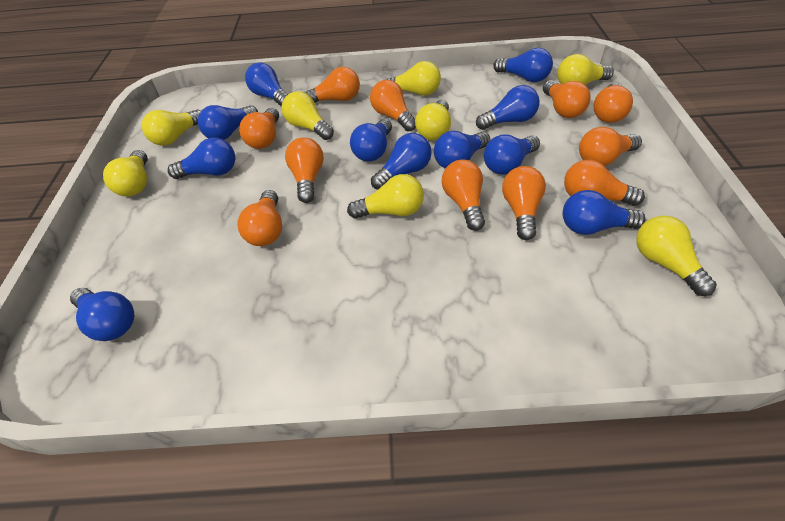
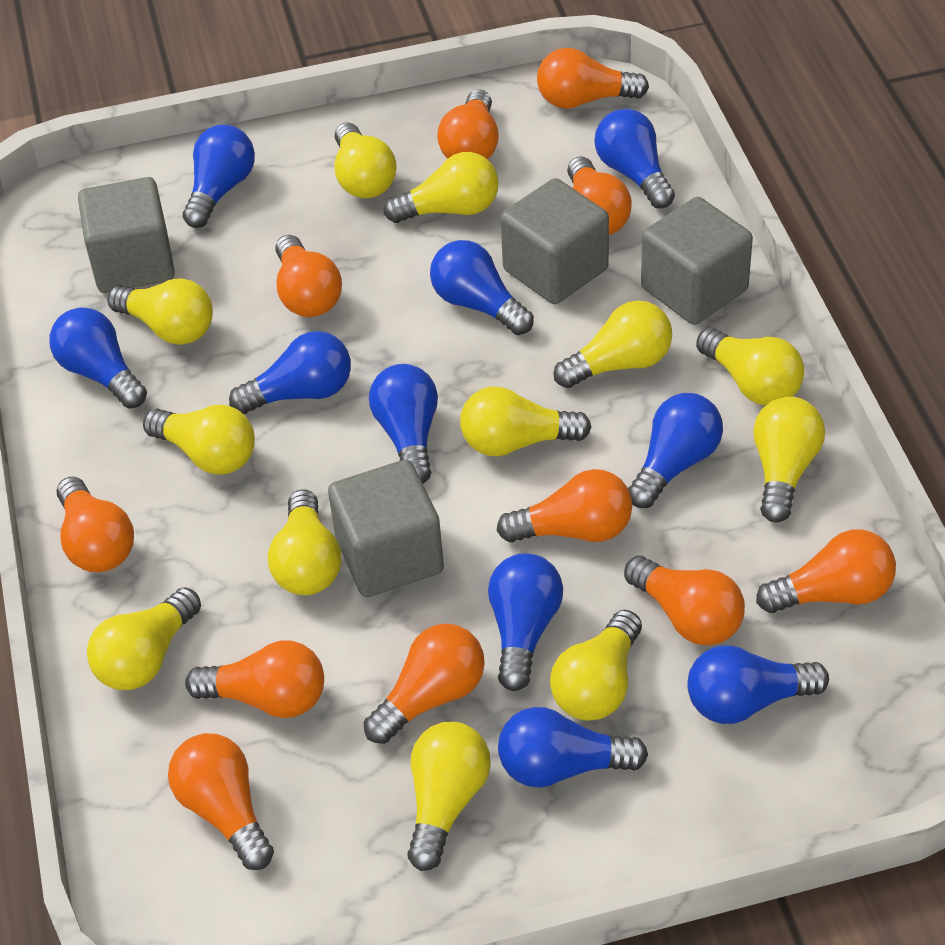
blue light bulb: [70,288,134,341] [168,138,235,179] [198,105,258,140] [245,62,288,107] [350,119,392,162] [371,133,432,190] [434,131,490,168] [476,85,540,130] [484,134,540,175] [493,48,553,82] [563,190,645,235] = 11 -> [49,307,147,409] [183,125,255,228] [229,331,351,414] [369,364,438,484] [430,240,534,335] [488,553,563,691] [498,707,648,787] [594,109,675,208] [628,393,723,508] [687,645,829,724] = 10
grey cube: none = 0 -> [78,177,175,293] [328,459,444,597] [500,178,609,304] [641,197,753,325] = 4
yellow light bulb: [103,150,148,197] [141,110,201,146] [282,91,334,140] [347,174,424,219] [384,61,441,96] [415,100,451,141] [557,54,614,85] [636,216,717,296] = 8 -> [87,587,201,690] [107,278,213,345] [143,405,255,475] [268,489,341,595] [335,122,396,198] [384,152,499,223] [407,722,491,871] [460,387,591,457] [550,610,642,721] [553,301,672,388] [696,328,804,406] [753,397,825,523] = 12

